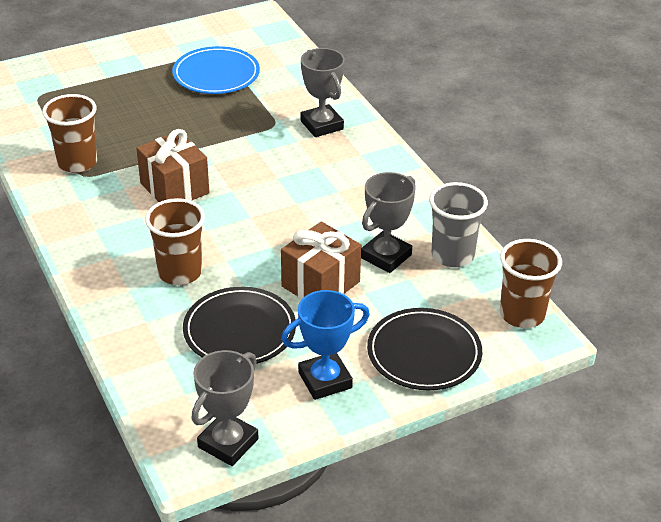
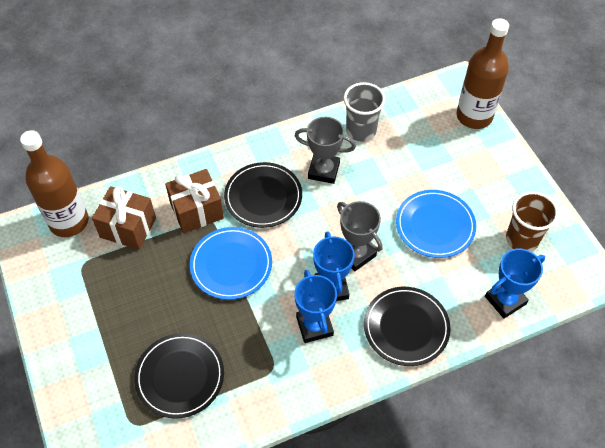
black plate: [183,287,296,364] [367,308,482,390] = 2 -> [134,333,224,419] [224,162,302,228] [364,287,451,366] = 3
blue plate: [172,46,260,94] = 1 -> [190,227,272,300] [396,190,476,258] = 2
blue trophy: [281,290,370,400] = 1 -> [294,270,337,343] [313,231,355,301] [485,249,545,319] = 3
brown bottle: none = 0 -> [20,130,89,237] [456,18,509,129] = 2
brown cup: [42,94,97,173] [145,198,205,285] [500,239,562,328] = 3 -> [506,191,559,252] = 1
grey trophy: [192,350,259,466] [301,48,345,137] [361,172,415,273] = 3 -> [295,117,356,184] [337,201,383,271] = 2

